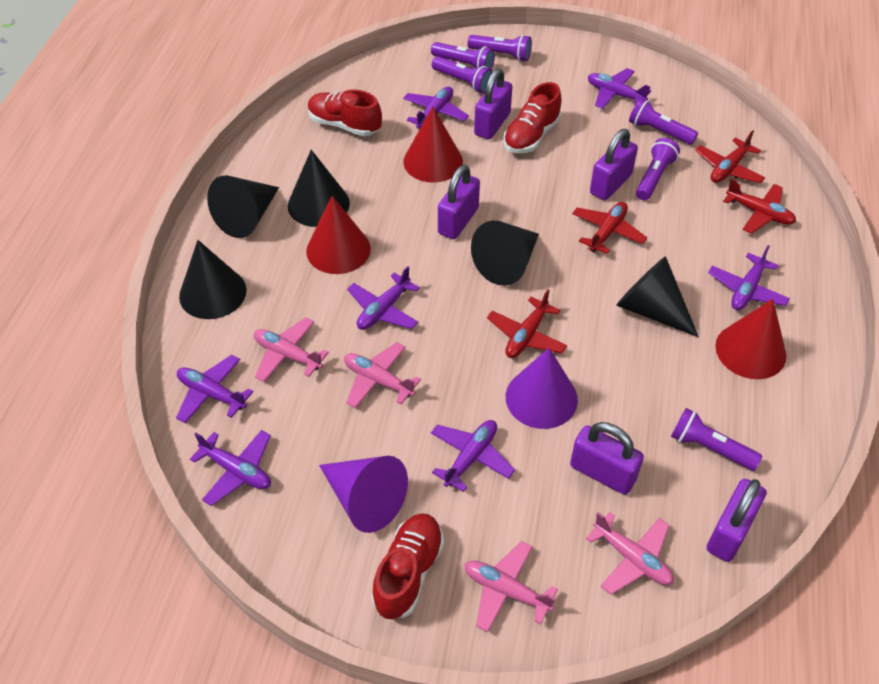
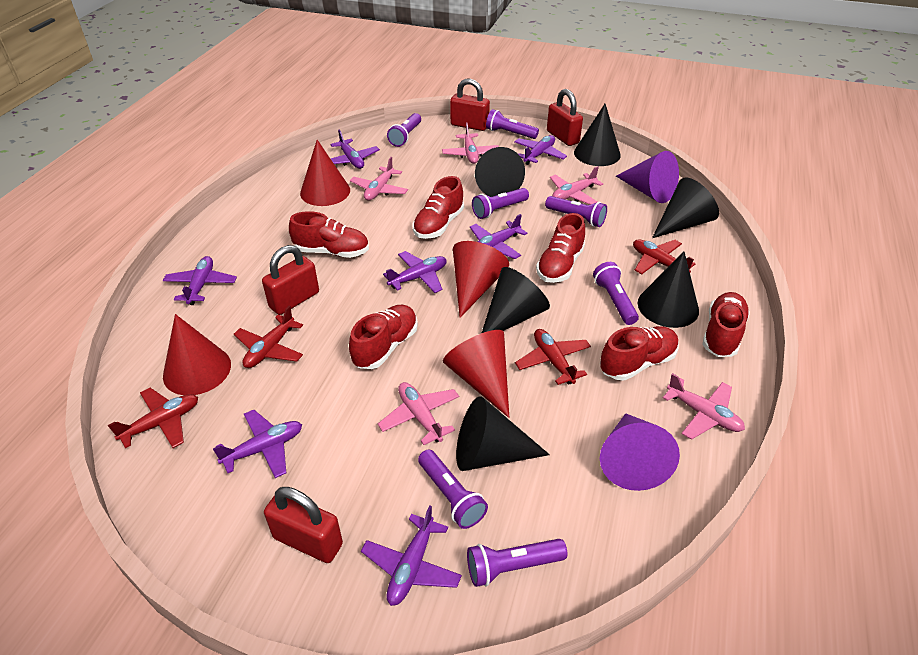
black cone: [179,240,247,319] [207,175,279,238] [288,150,350,227] [471,221,539,286] [616,256,699,337] = 5 -> [456,396,550,471] [475,147,525,197] [482,267,550,333] [574,104,621,166] [638,251,699,328] [652,177,719,238] = 6
pink plane: [254,317,329,382] [344,342,421,408] [464,541,558,632] [586,512,674,595] = 4 -> [350,157,408,201] [378,382,459,445] [442,122,499,164] [550,166,603,205] [663,373,745,440] = 5
purple flashlight: [431,42,495,69] [432,56,493,93] [467,35,532,61] [629,98,698,145] [636,138,680,200] [671,408,762,471] = 6 -> [387,113,421,147] [418,449,488,529] [467,539,568,587] [472,188,529,219] [486,109,539,139] [545,196,607,227] [593,262,639,325] = 7
purple padlock: [438,165,480,239] [474,68,513,139] [570,422,644,495] [590,129,638,200] [707,479,767,562] = 5 -> none = 0
red cone: [306,196,371,274] [403,107,463,183] [715,299,787,379] = 3 -> [163,314,231,395] [300,140,350,206] [443,330,509,418] [453,241,509,318] = 4
red padlock: none = 0 -> [262,245,319,315] [264,487,343,563] [450,78,490,131] [547,89,583,146] = 4
red shoe: [308,89,382,136] [372,513,444,619] [503,82,562,153] = 3 -> [289,211,369,258] [349,305,418,369] [413,176,464,239] [536,213,585,283] [600,326,679,381] [702,292,750,357] = 6

